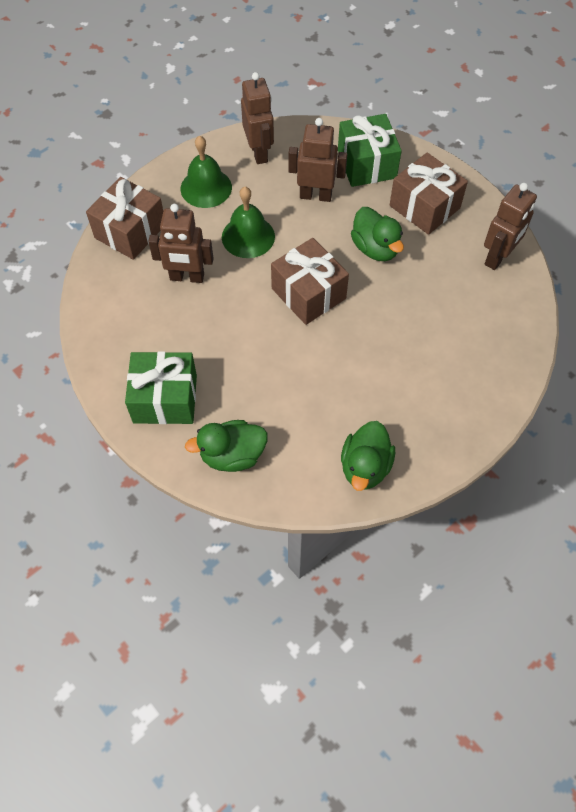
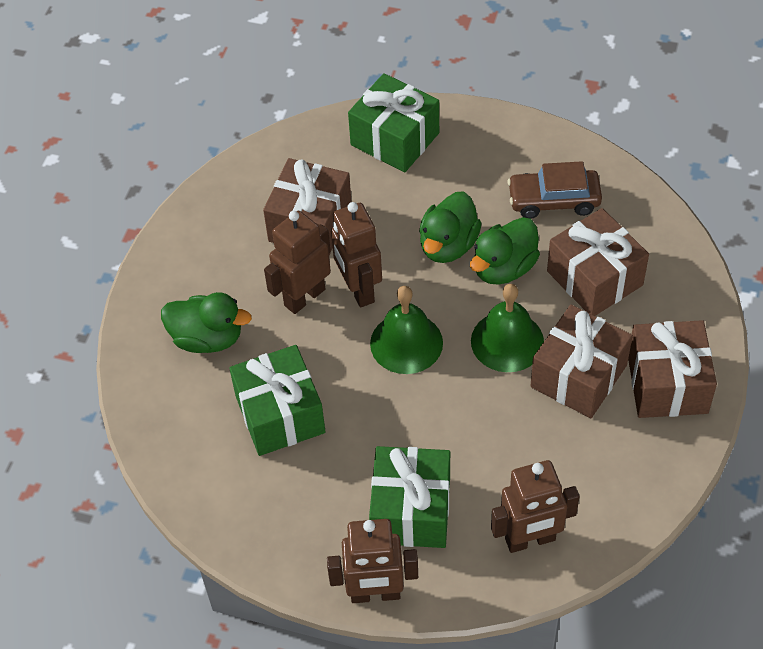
brown car: none = 0 -> [507,161,602,219] = 1
brown gift: [86,177,163,260] [271,238,349,325] [390,153,468,235] = 3 -> [263,158,352,255] [530,305,633,418] [547,208,649,316] [628,320,717,418] = 4
green gift: [125,351,197,424] [338,114,402,187] = 2 -> [229,345,325,456] [348,73,439,172] [369,446,450,548] = 3

